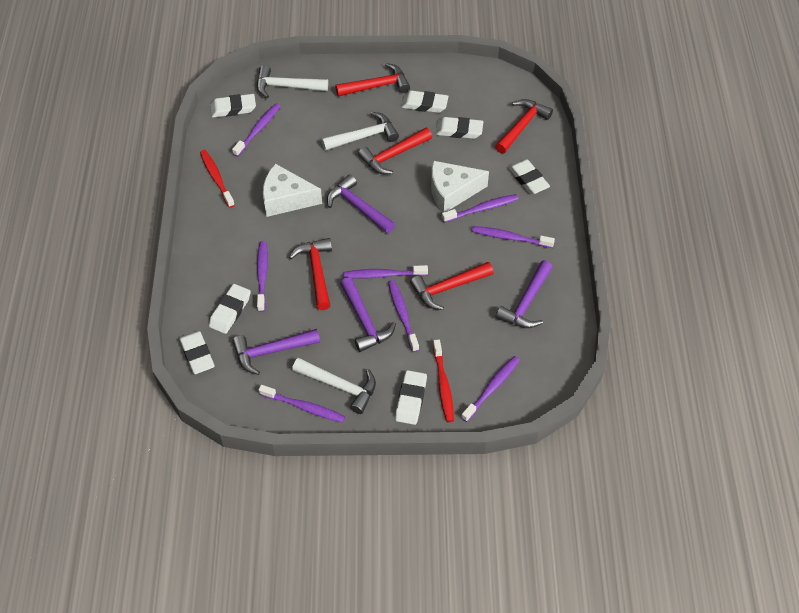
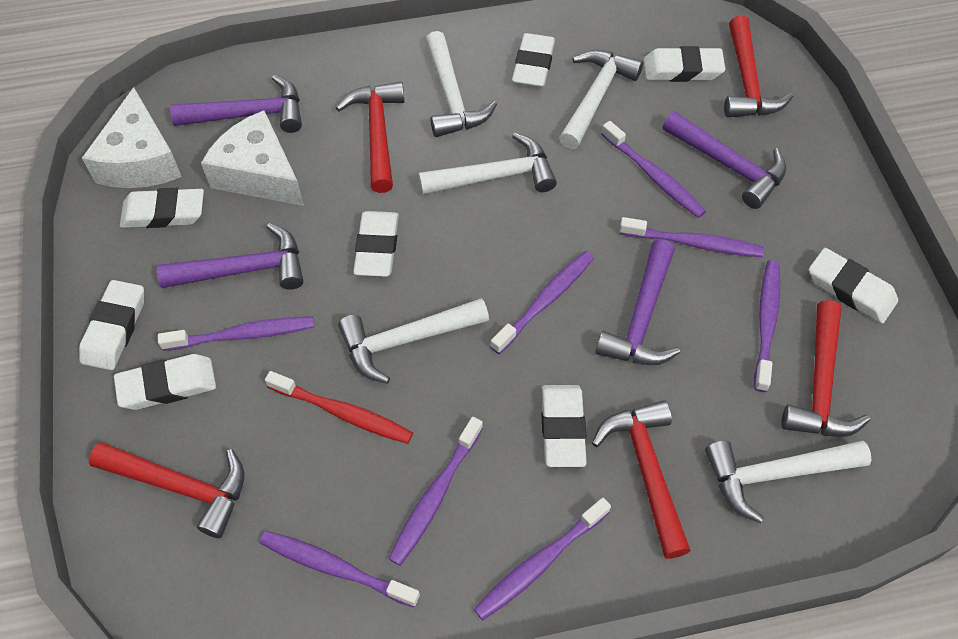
red toothbrush: [200,150,235,208] [433,340,454,422] = 2 -> [265,371,413,444] = 1
white eraser: [179,331,215,374] [209,284,251,334] [210,94,256,118] [395,370,427,425] [401,91,449,113] [436,117,483,139] [508,159,550,195] = 7 -> [79,280,144,370] [114,354,216,410] [120,188,204,228] [353,211,399,277] [512,33,555,87] [541,385,587,467] [644,46,725,82] [809,248,898,323] = 8
white hammer: [257,65,328,98] [292,358,376,414] [322,112,399,151] = 3 -> [338,298,489,384] [419,133,557,195] [425,31,497,137] [559,50,643,149] [705,441,871,523] = 5

